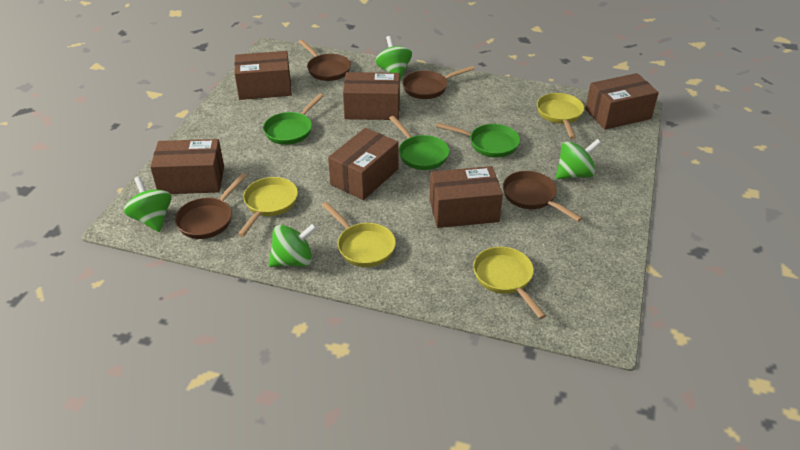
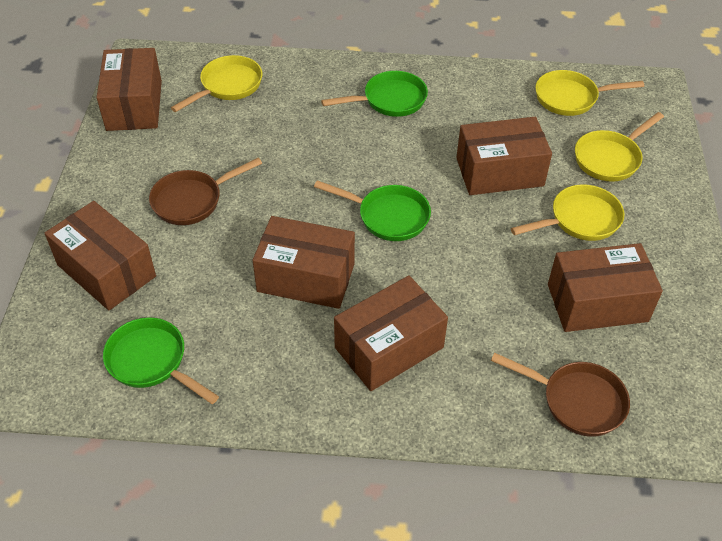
brown pan: [175,173,247,239] [299,40,351,81] [402,66,475,99] [503,171,582,222] = 4 -> [149,158,262,225] [491,353,630,437] = 2
green spinning top: [124,177,172,232] [268,224,317,267] [375,36,412,80] [556,139,601,179] = 4 -> none = 0

